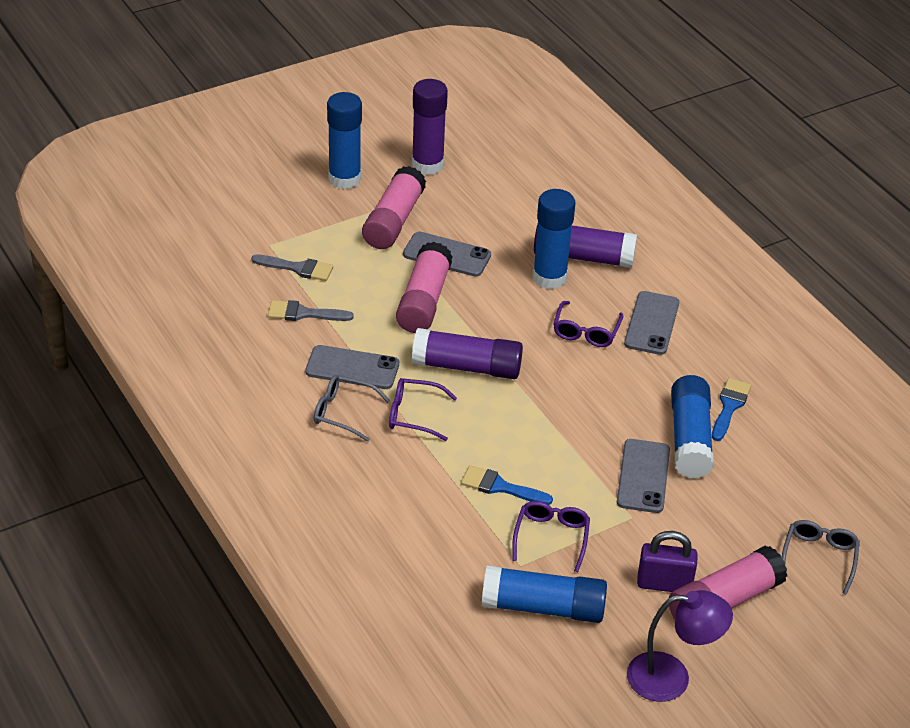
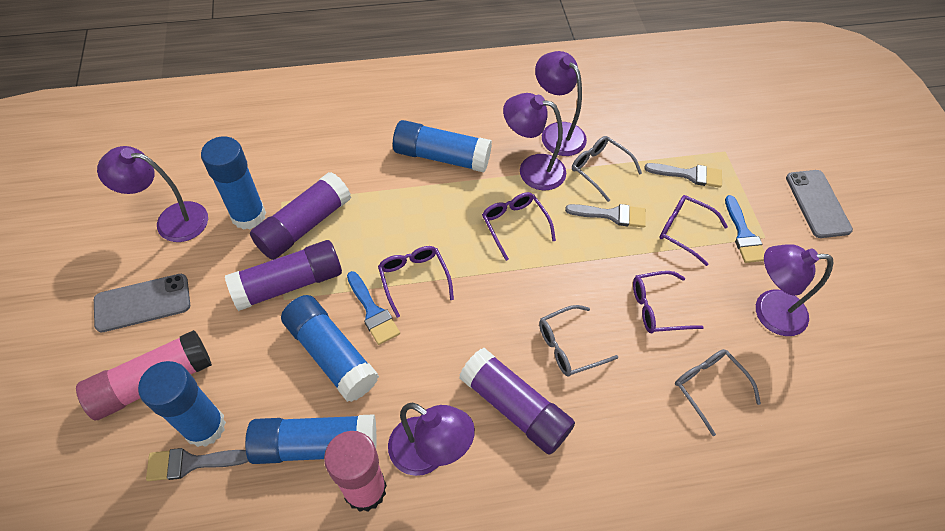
blue glue stick: [327,92,362,189] [482,565,607,623] [533,189,575,289] [671,375,714,479] = 4 -> [138,361,226,447] [201,136,266,230] [245,414,377,464] [281,295,379,402] [393,120,492,172] = 5
grey brush: [251,254,333,281] [268,300,354,321] = 2 -> [146,448,249,481] [565,204,646,228] [644,163,722,188] = 3
grey glasses: [314,375,390,442] [782,520,860,595] = 2 -> [539,305,618,377] [572,136,642,202] [675,349,761,436] = 3
grey phone: [305,345,399,389] [403,231,491,277] [617,439,670,513] [624,291,679,355] = 4 -> [94,274,190,332] [786,170,853,238] = 2
pink glue stick: [362,166,426,249] [396,242,453,333] [669,546,787,619] = 3 -> [76,330,212,421] [324,431,387,512] = 2
purple glasses: [389,378,457,441] [512,501,590,572] [553,301,623,347] = 3 -> [378,246,454,318] [482,192,556,261] [633,271,704,333] [659,195,728,266] = 4
purple lamp: [627,590,733,702] = 1 -> [97,146,208,242] [388,403,475,476] [503,93,566,190] [535,51,587,156] [756,244,834,336] = 5
purple padlock: [637,531,698,592] = 1 -> none = 0

